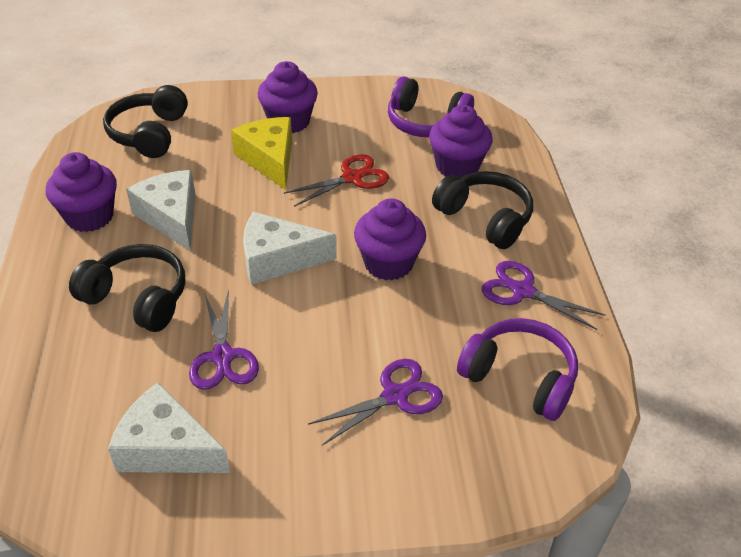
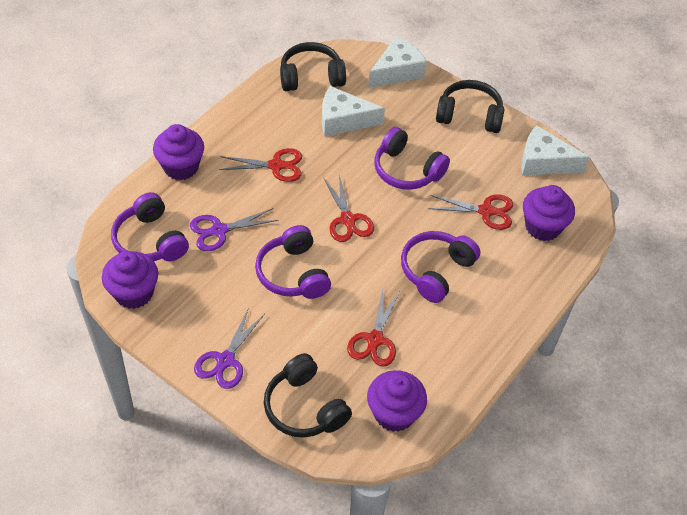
purple headphones: [388,76,474,137] [457,318,578,421] = 2 -> [111,192,189,261] [255,225,331,299] [374,127,450,190] [401,231,480,303] = 4
purple scissors: [189,289,259,390] [308,359,443,446] [482,261,605,330] = 3 -> [190,208,279,251] [194,310,265,389] = 2
red scissors: [284,154,389,207] = 1 -> [219,148,302,182] [324,174,374,242] [347,289,400,367] [428,194,513,230] = 4
yellow cheese: [231,117,292,190] = 1 -> none = 0

